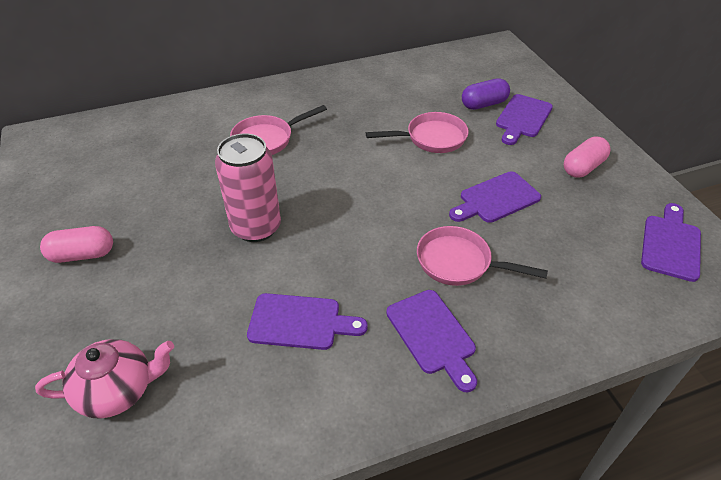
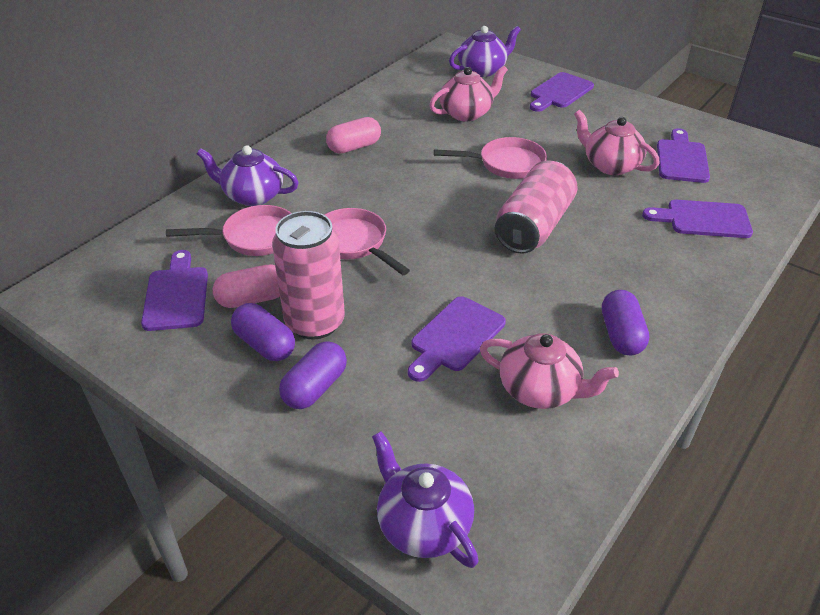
pink can: [215,134,281,242] = 1 -> [272,211,345,339] [495,160,578,254] = 2
pink teapot: [35,339,174,419] = 1 -> [429,66,508,121] [479,333,619,409] [574,110,660,175] = 3
purple capsule: [462,78,510,110] = 1 -> [231,303,295,361] [279,341,347,409] [602,290,649,355] = 3
purple teapot: none = 0 -> [197,145,299,206] [372,431,479,568] [449,26,521,77] = 3

